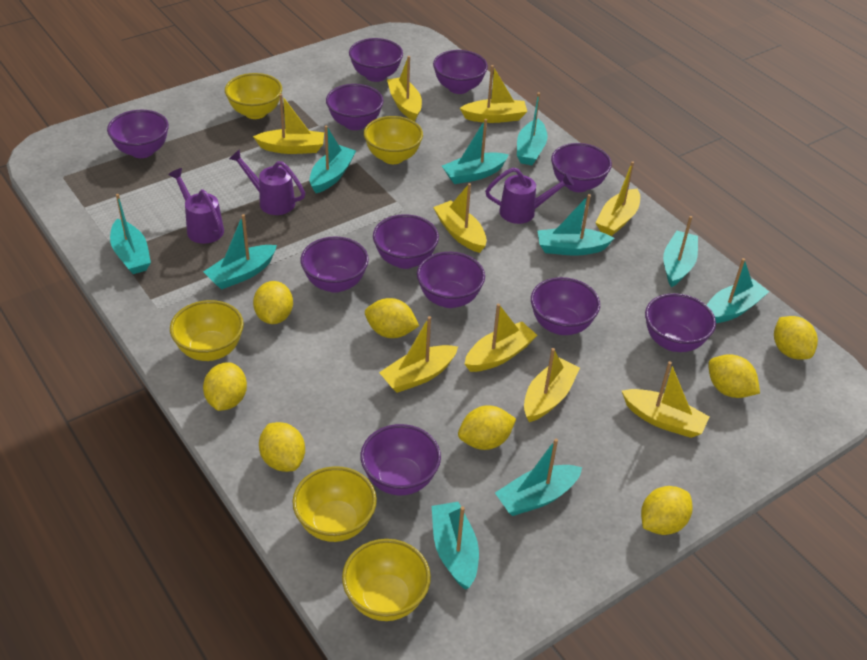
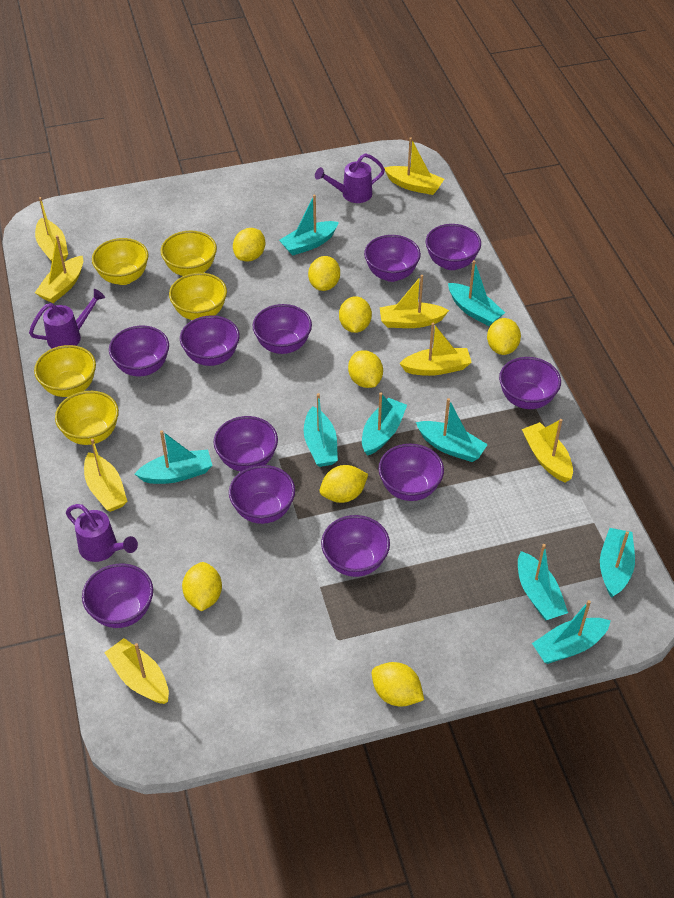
turquoise boat: [110,194,151,274] [203,214,277,290] [310,126,356,193] [432,502,479,590] [442,119,509,184] [495,439,582,516] [517,92,547,165] [538,194,615,256] [663,216,698,287] [707,258,769,323] = 10 -> [135,430,212,484] [279,195,339,256] [304,393,338,467] [362,392,407,456] [416,398,488,462] [448,260,505,326] [518,544,568,621] [532,600,611,664] [600,528,635,598] = 9
yellow boat: [253,94,324,154] [379,316,458,393] [387,56,422,121] [433,183,487,253] [460,65,527,123] [465,304,537,372] [524,348,580,422] [595,161,640,236] [622,361,710,438] = 9 -> [35,197,68,261] [35,235,83,303] [84,439,128,512] [104,638,169,704] [379,275,449,328] [384,137,444,195] [399,323,472,376] [522,419,573,483] = 8

